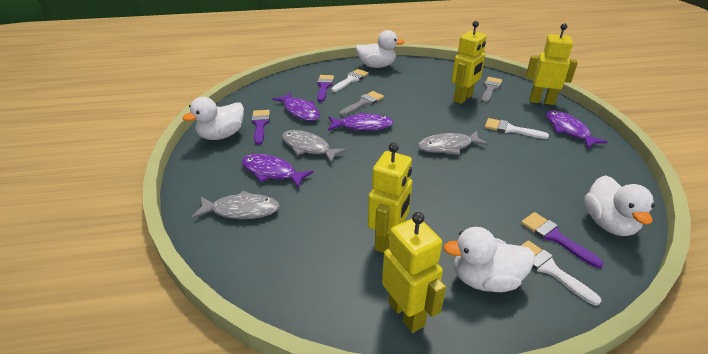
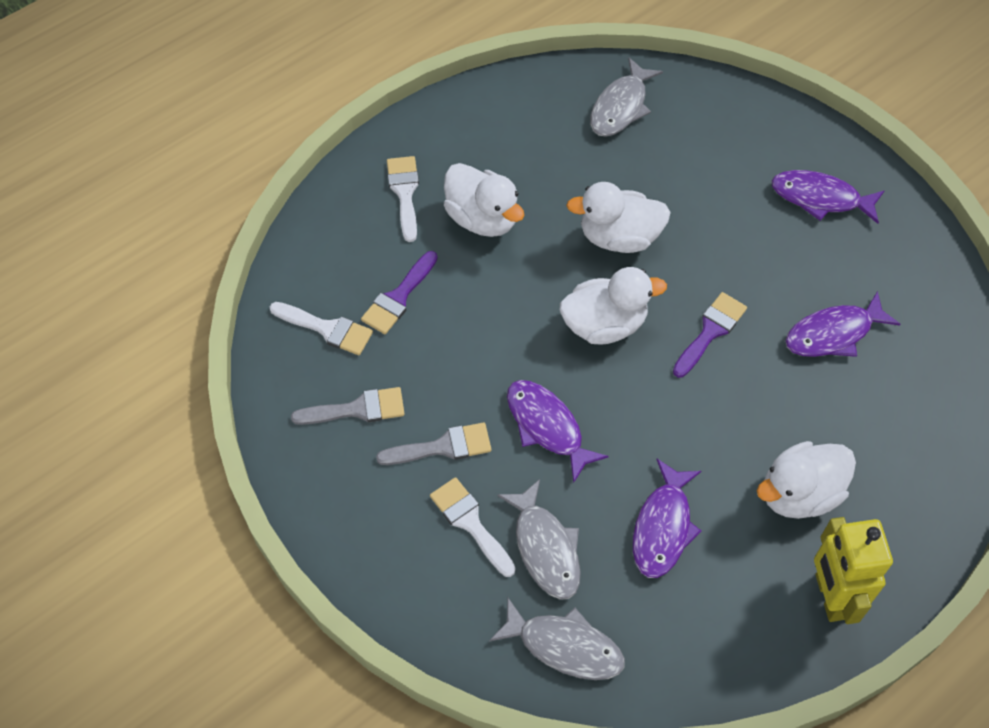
purple brush: [251,110,270,145] [317,75,334,102] [521,212,604,268] = 3 -> [361,251,438,334] [673,292,747,378] = 2
yellow robot: [368,142,412,253] [382,212,446,333] [452,21,487,104] [526,23,578,105] = 4 -> [814,517,893,624] = 1

